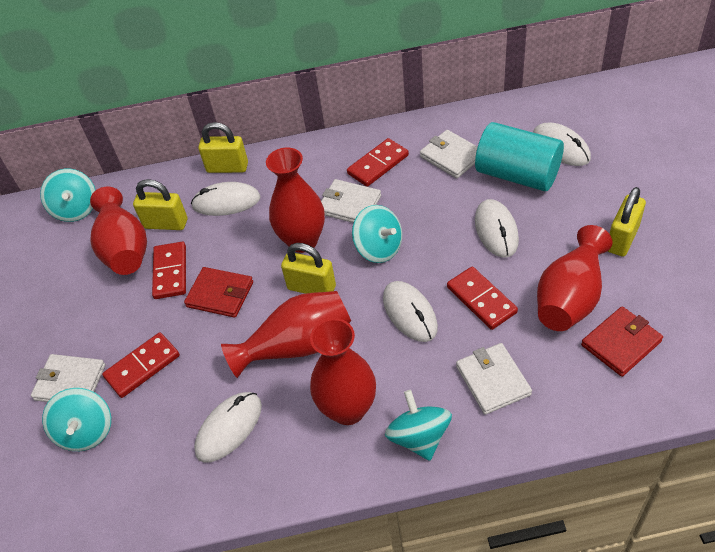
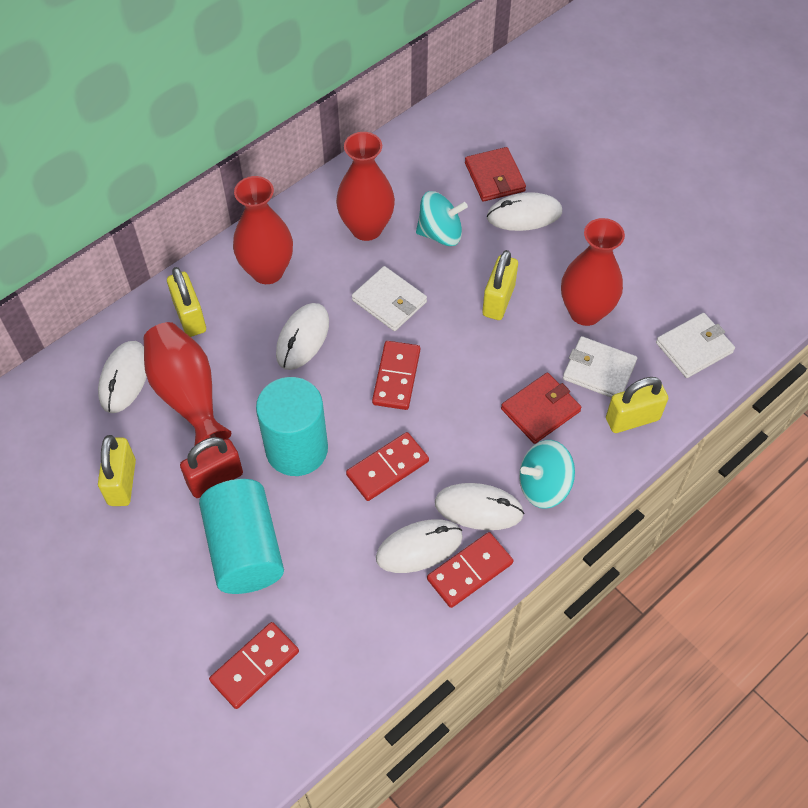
red padlock: none = 0 -> [180,437,243,498] = 1
red vase: [90,187,147,275] [221,291,351,378] [266,147,325,253] [310,318,376,425] [537,225,612,331] = 5 -> [144,322,232,445] [233,176,293,284] [336,132,395,241] [561,218,625,326] = 4
turquoise cylinder: [475,122,564,191] = 1 -> [199,479,284,594] [256,377,328,476] = 2
turquoise spinning top: [40,169,96,222] [42,388,111,451] [352,205,402,263] [385,390,452,461] = 4 -> [416,191,468,246] [519,440,575,509] = 2
white wallet: [31,354,105,402] [321,179,381,223] [420,130,478,178] [456,343,532,415] = 4 -> [352,266,427,331] [563,336,637,398] [656,313,735,378] = 3

